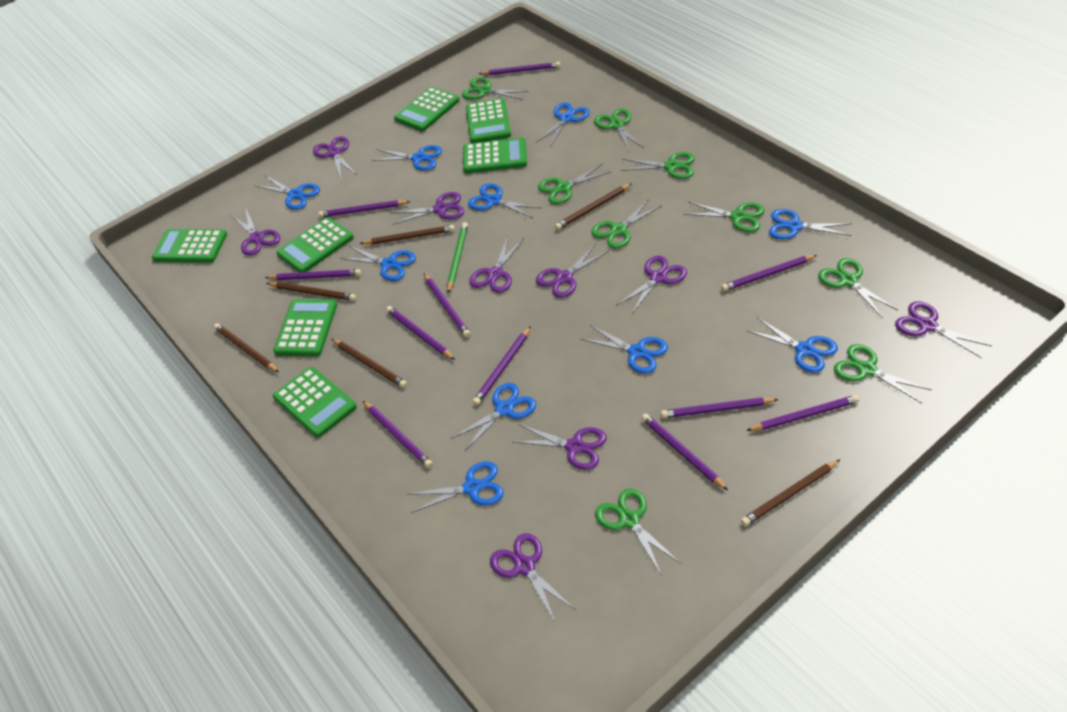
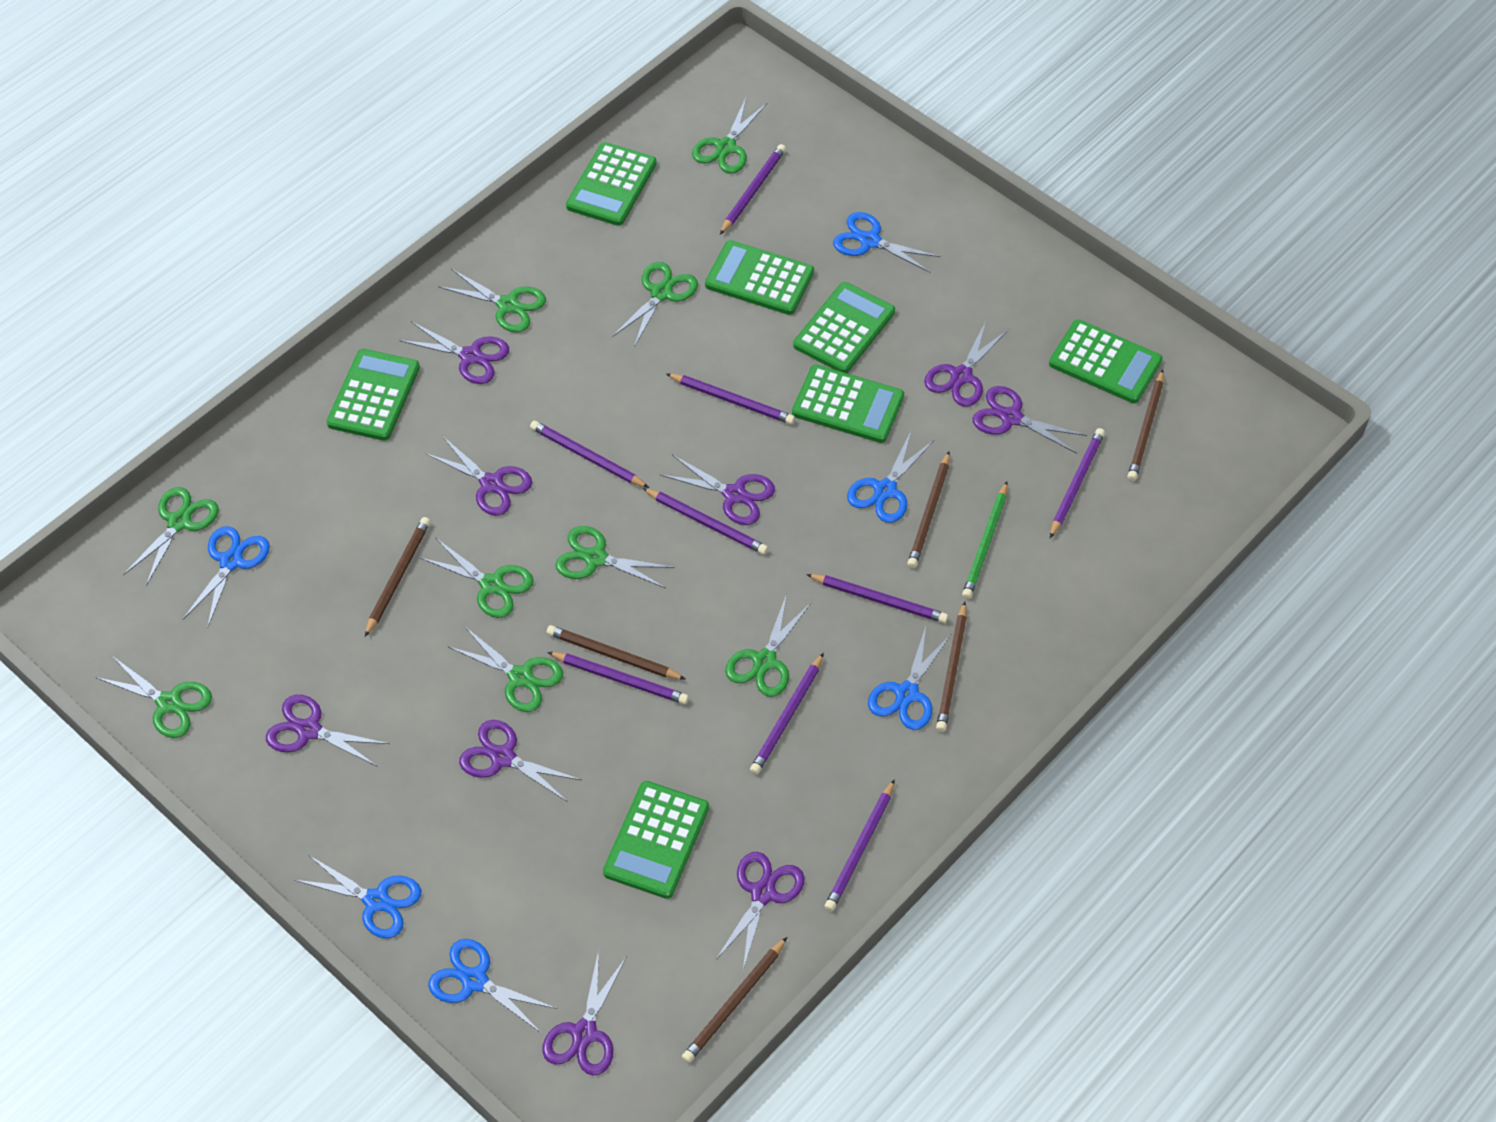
blue scissors: [254,176,320,210] [340,246,416,281] [372,145,442,171] [409,461,504,513] [451,383,536,451] [468,183,541,218] [536,103,589,147] [581,325,668,374] [746,317,838,373] [769,209,852,239] = 10 -> [183,526,270,628] [295,855,421,939] [428,939,558,1033] [833,212,941,273] [847,432,934,523] [868,626,952,730] = 6
purple pencil: [265,269,361,280] [318,200,410,218] [363,401,433,468] [386,306,455,360] [424,273,470,337] [473,326,531,405] [479,62,560,75] [642,414,728,490] [661,397,779,418] [721,255,817,291] [746,395,860,431] = 11 -> [530,421,649,488] [548,652,689,704] [642,488,768,555] [666,373,795,424] [720,144,786,235] [750,653,824,774] [806,574,948,623] [824,779,895,911] [1050,428,1105,538] = 9

